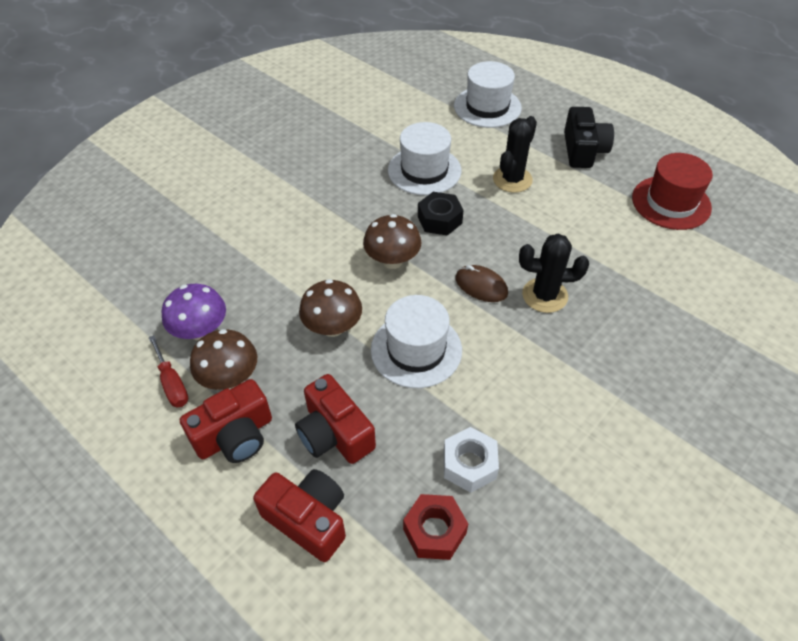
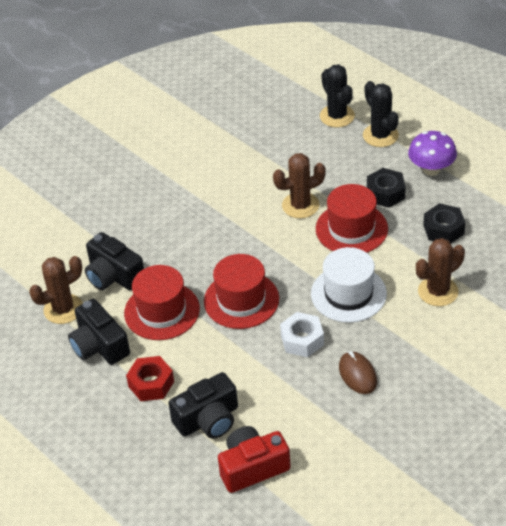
black camera: [564,107,614,168] = 1 -> [68,299,130,365] [85,232,144,290] [168,372,238,439] = 3
black nut: [418,192,464,236] = 1 -> [367,168,406,208] [423,203,465,243] = 2
brown cactus: none = 0 -> [29,256,83,324] [273,153,326,218] [416,238,465,306] = 3
brown mushroom: [190,329,257,390] [299,279,362,337] [363,214,421,269] = 3 -> none = 0
red camera: [180,379,272,463] [253,469,346,562] [295,374,376,464] = 3 -> [218,426,291,493] = 1
red hat: [632,153,713,230] = 1 -> [124,265,200,340] [204,254,279,329] [316,184,388,253] = 3
red screwdriver: [149,335,188,407] = 1 -> none = 0
white hat: [371,295,462,388] [388,122,461,195] [454,61,522,128] = 3 -> [311,247,387,323] = 1

